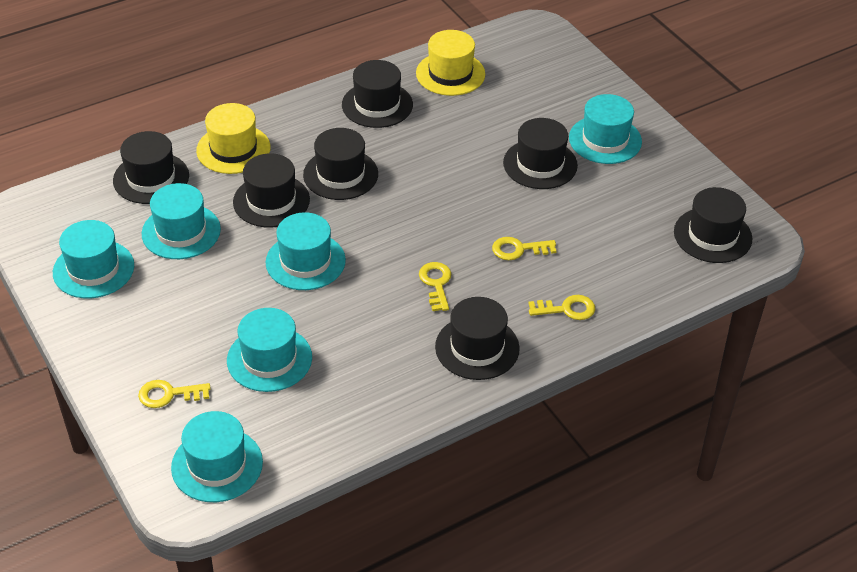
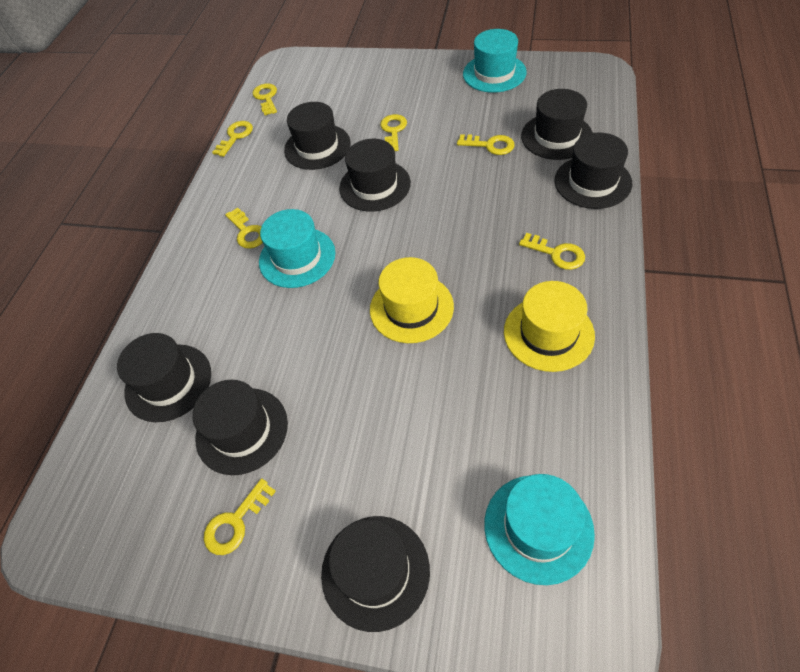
turquoise hat: [53,220,134,298] [142,183,221,259] [171,411,263,502] [227,308,312,392] [265,212,346,290] [569,94,642,164] = 6 -> [259,209,336,288] [463,29,527,93] [484,474,595,585] = 3
yellow key: [138,380,211,408] [419,262,451,311] [492,237,557,260] [528,295,595,320] = 4 -> [204,478,276,555] [212,121,253,157] [225,208,263,249] [252,83,277,115] [380,114,407,151] [457,134,515,155] [519,233,585,270] = 7

